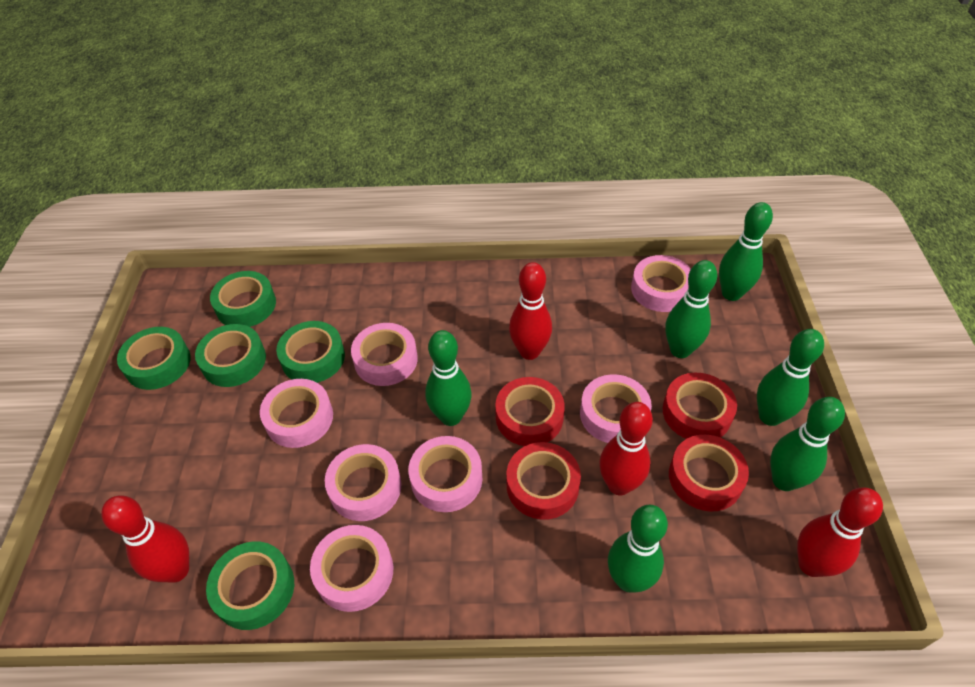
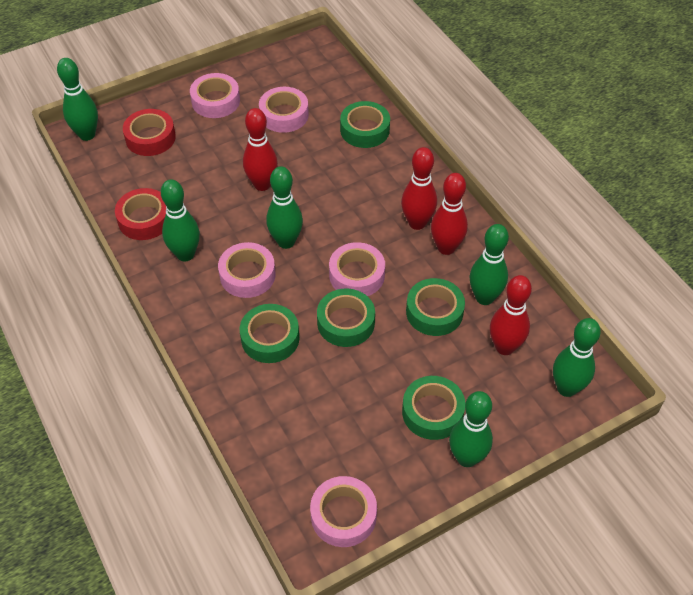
pink tape: [260,379,333,448] [310,525,393,612] [325,444,401,521] [351,323,418,386] [408,436,482,512] [580,374,652,443] [631,255,691,312] = 7 -> [190,73,240,118] [218,242,276,298] [259,87,309,133] [310,476,377,547] [329,242,385,296] = 5
red tape: [495,377,565,446] [506,442,581,520] [663,373,737,439] [669,435,749,511] = 4 -> [115,188,166,240] [123,109,176,156] = 2

